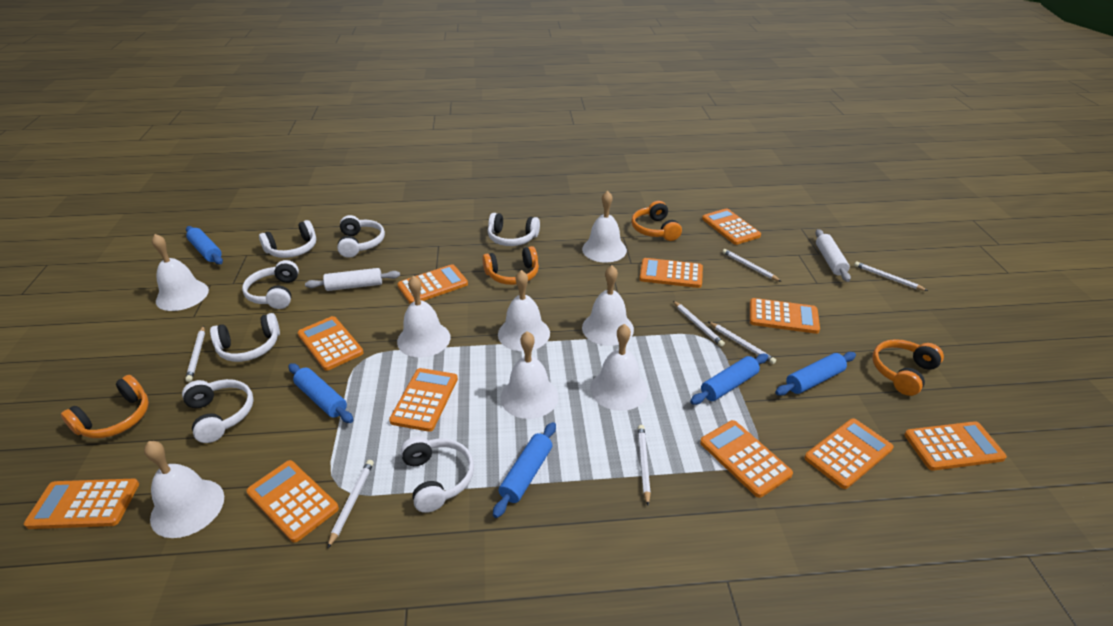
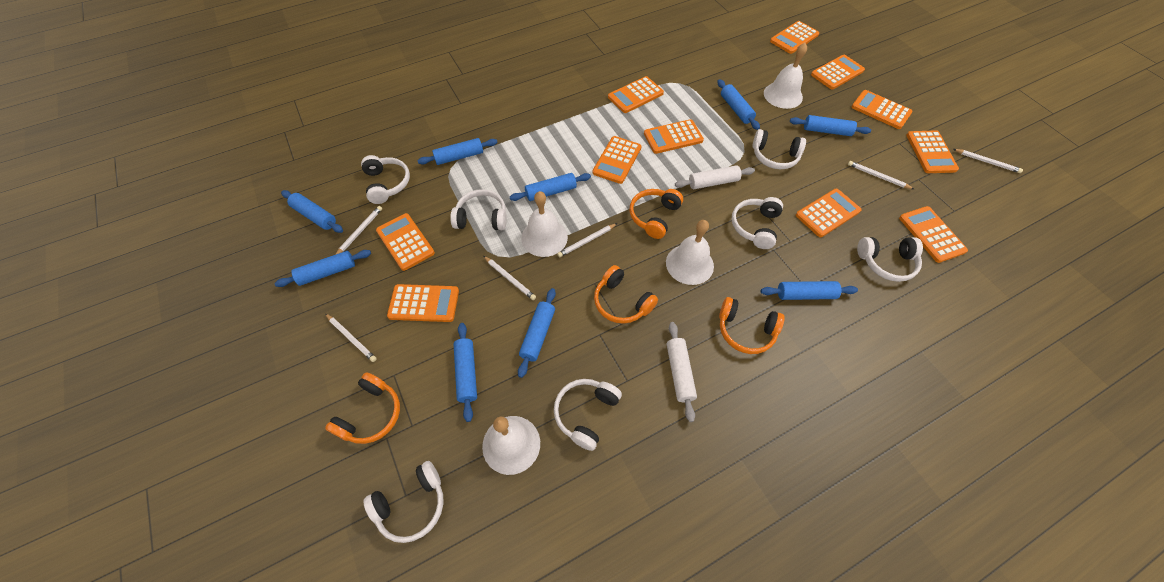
blue rolling pin: [186,226,223,264] [289,363,353,423] [493,422,556,518] [690,354,768,405] [775,352,856,396] = 5 -> [274,250,371,287] [281,190,343,233] [417,138,498,165] [453,323,477,422] [510,173,591,201] [518,288,556,378] [717,79,760,130] [761,281,858,300] [790,115,871,136] = 9
white bell: [144,441,224,538] [152,234,209,311] [397,276,451,358] [498,270,550,351] [501,331,559,419] [582,191,627,263] [582,265,634,346] [590,324,648,411] = 8 -> [482,416,540,475] [521,191,568,257] [666,220,714,285] [764,43,807,109] = 4
white pencil: [185,326,205,382] [327,460,374,549] [638,425,651,505] [673,301,725,347] [709,322,776,364] [722,249,782,282] [854,261,928,291] = 7 -> [326,314,377,362] [335,206,382,255] [483,256,536,300] [557,223,617,257] [848,161,914,189] [953,149,1023,173] = 6

